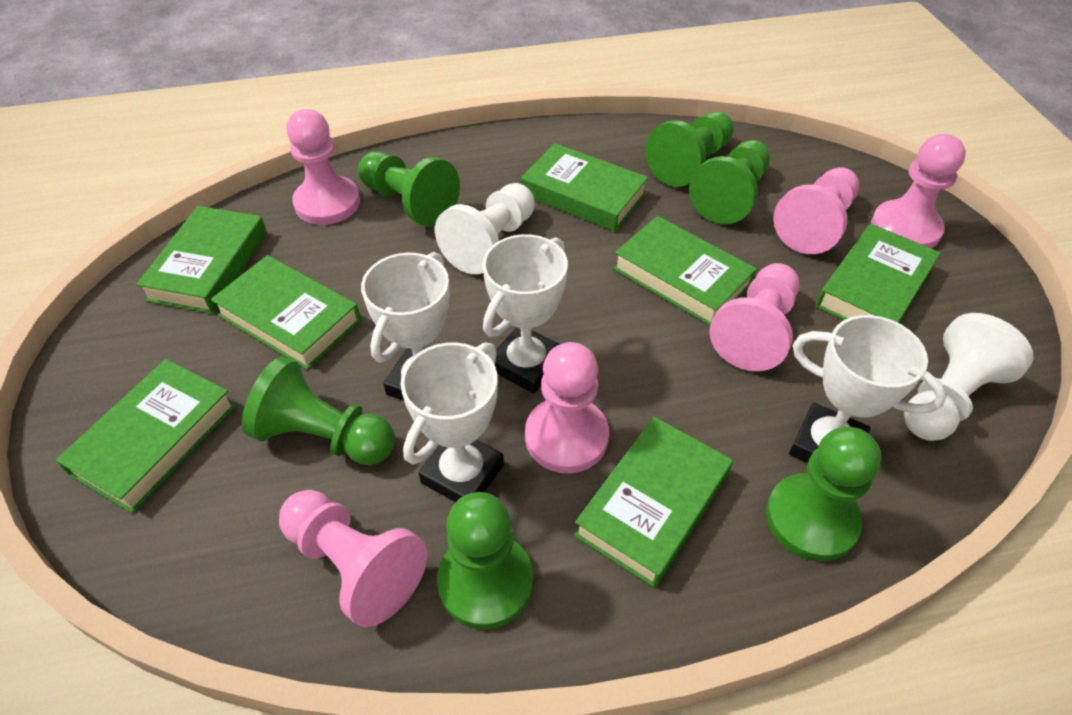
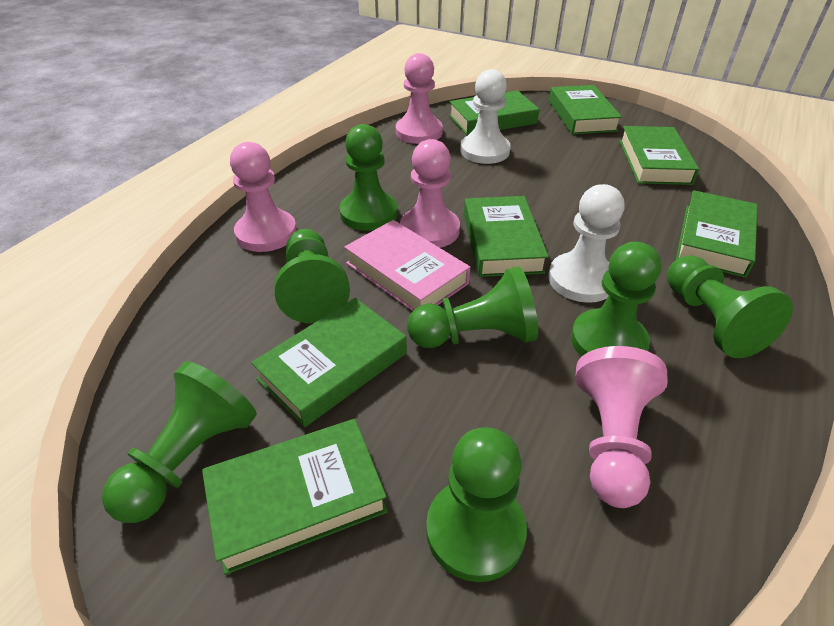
green pawn: [242,357,395,465] [358,151,460,227] [437,492,533,630] [645,112,734,187] [689,140,770,224] [766,427,882,562] = 6 -> [102,361,257,523] [274,229,350,323] [339,124,398,231] [407,266,538,348] [426,427,527,582] [571,242,661,357] [667,255,793,358] = 7
pink book: none = 0 -> [344,220,470,311] = 1
pink pawn: [279,490,427,627] [287,109,360,225] [525,342,609,473] [710,263,799,371] [773,167,859,254] [871,134,966,249] = 6 -> [230,142,297,252] [396,53,443,144] [400,139,460,248] [576,346,668,508] = 4
white trophy: [361,252,450,401] [400,342,504,502] [482,234,568,394] [789,315,947,463] = 4 -> none = 0

